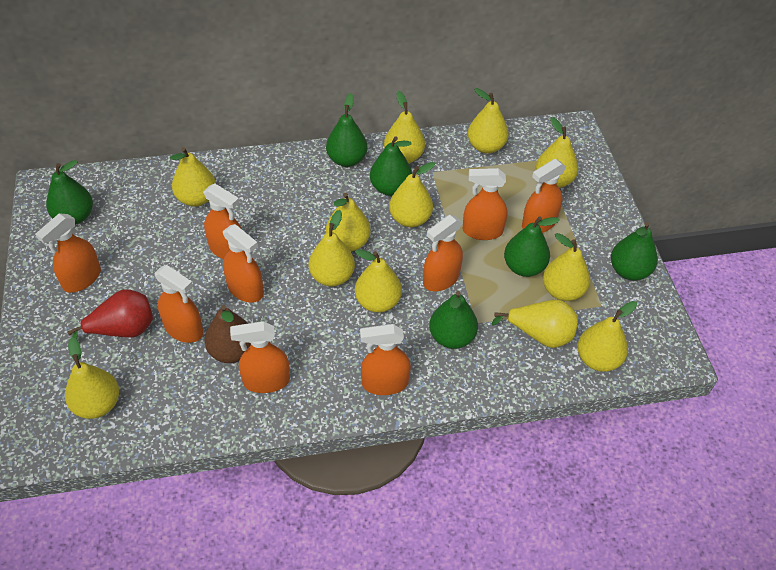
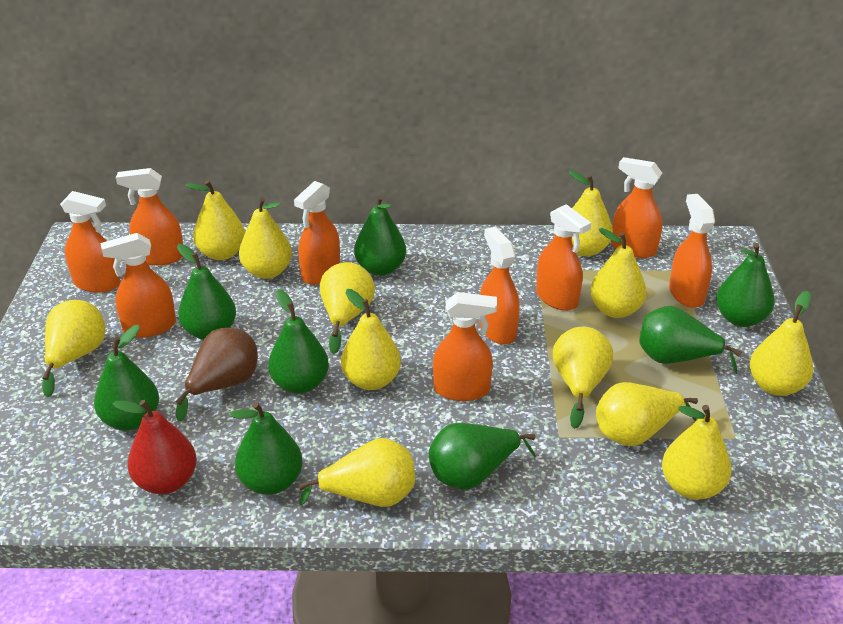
green pear: [46,160,93,225] [326,93,367,167] [370,136,412,196] [429,291,478,349] [504,216,560,277] [611,222,658,280] = 6 -> [94,325,159,431] [177,244,236,340] [230,402,303,495] [268,289,329,394] [354,195,406,276] [429,423,536,489] [639,306,742,374] [716,243,775,327] = 8

